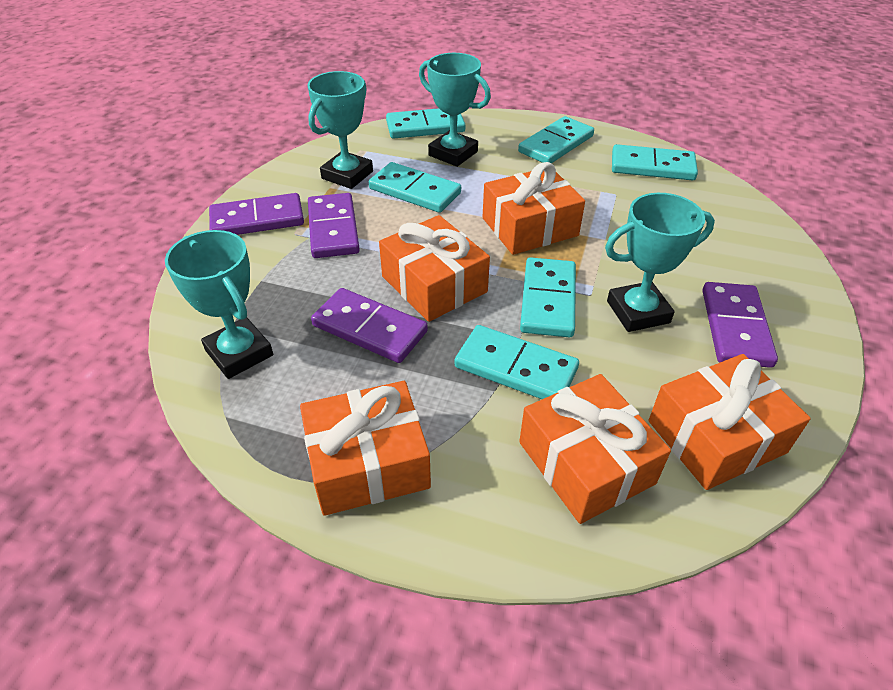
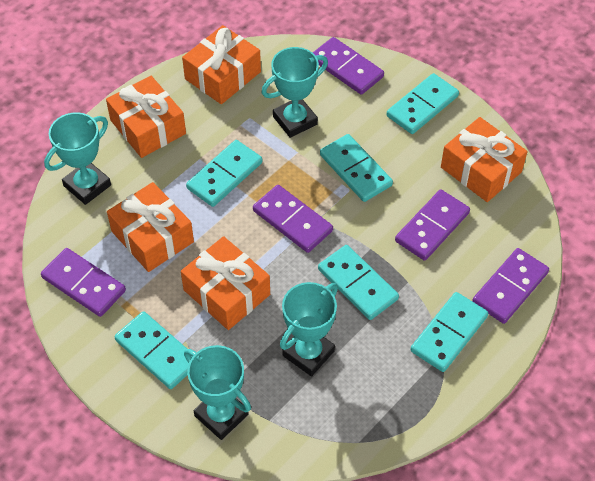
purple domino: [209,193,304,235] [308,193,360,258] [311,288,428,363] [702,282,778,368] = 4 -> [41,248,126,317] [253,185,333,253] [313,37,384,95] [395,190,470,261] [472,248,549,324] = 5

